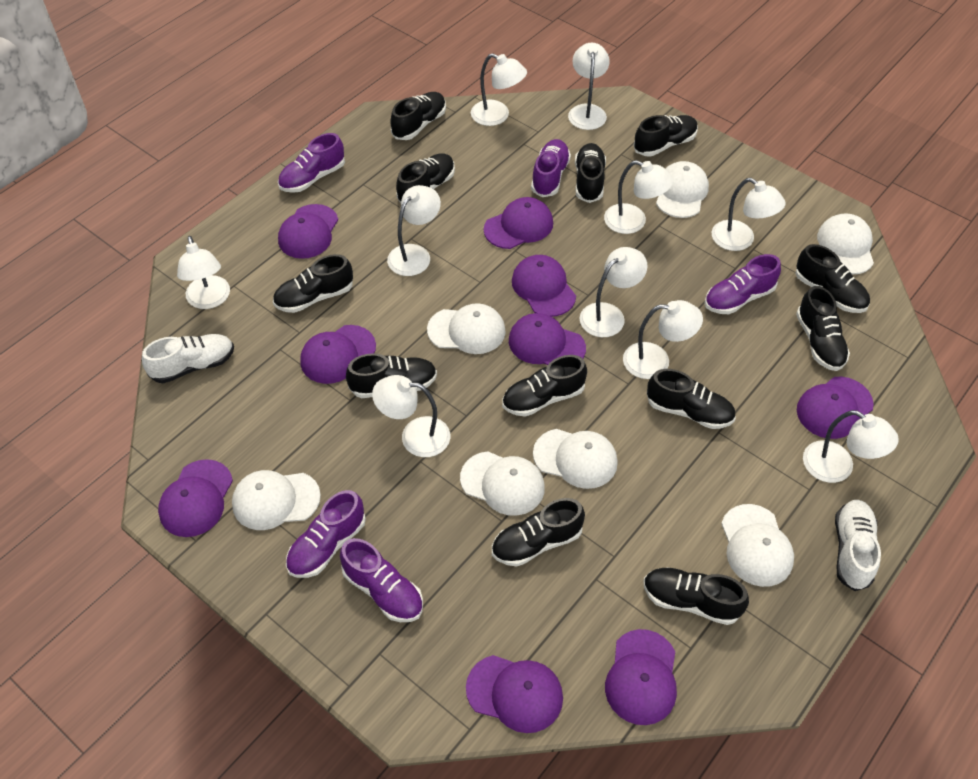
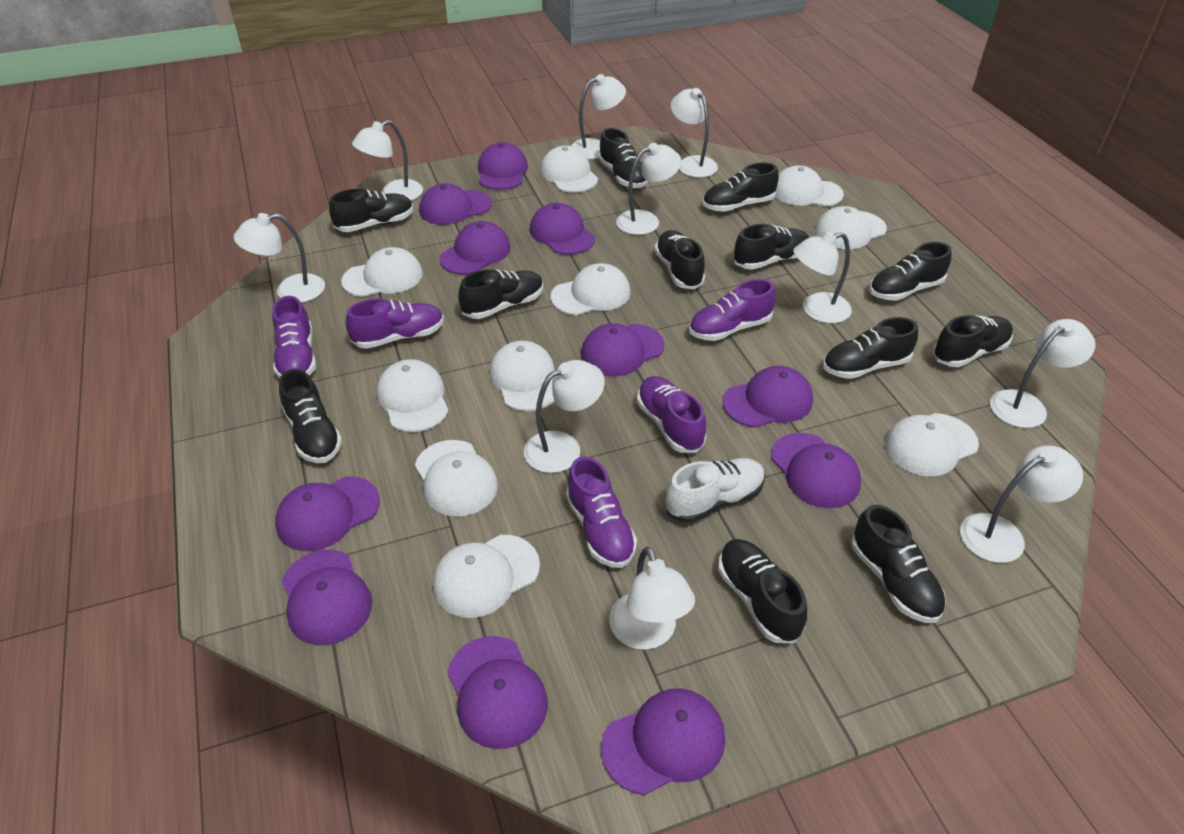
purple cap: [158,459,233,537] [278,204,338,259] [300,325,376,384] [466,655,563,733] [484,197,553,249] [509,313,586,365] [512,255,576,317] [605,629,677,725] [797,377,874,439] = 9 -> [275,476,380,551] [282,549,372,645] [419,183,492,225] [439,221,511,275] [447,636,548,749] [478,142,528,190] [530,203,595,255] [581,323,665,377] [601,688,725,795] [722,366,813,428] [771,433,861,508] = 11
white cap: [232,470,321,530] [427,303,506,354] [460,451,545,516] [533,429,618,489] [656,161,709,218] [721,504,794,587] [817,213,874,275] = 7 -> [341,247,423,297] [377,359,449,432] [415,440,498,517] [433,535,540,618] [489,341,555,411] [540,145,598,193] [551,263,630,315] [775,165,844,207] [815,206,887,249] [885,413,979,477] = 10
white shoe: [142,334,234,383] [835,500,881,591] = 2 -> [666,458,765,523] = 1

